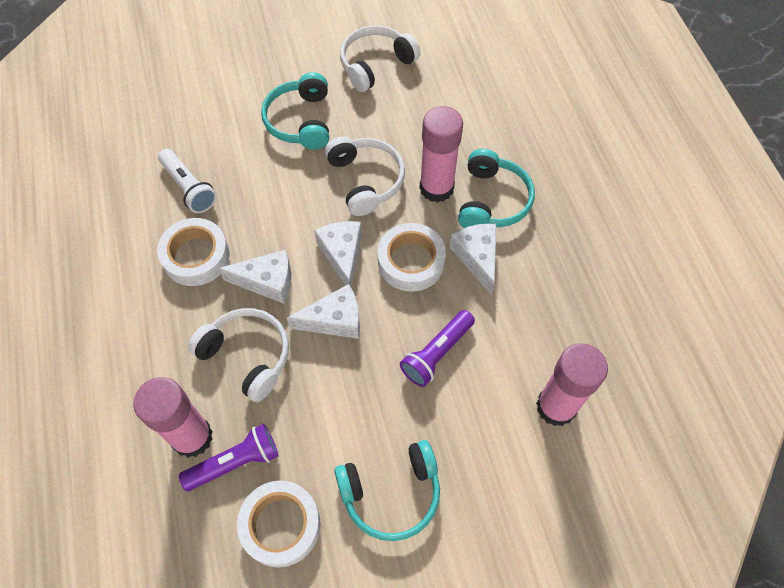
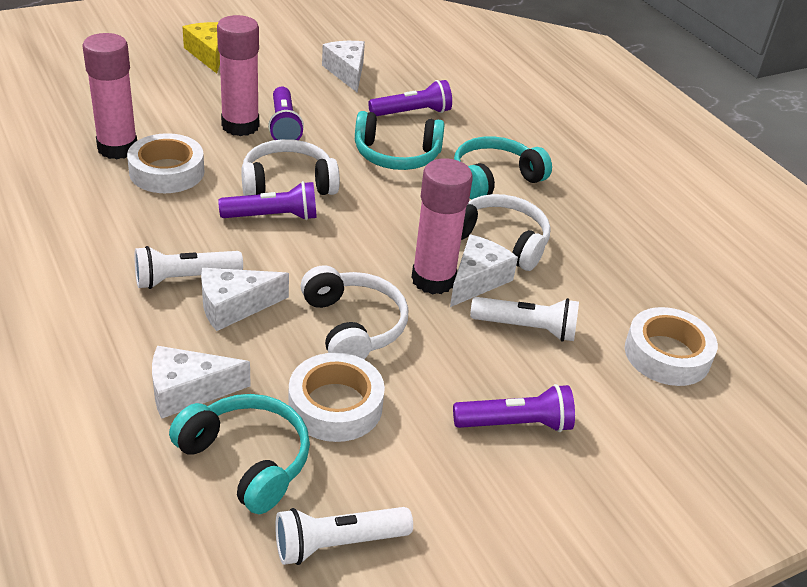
purple flashlight: [179,424,279,491] [400,310,475,387] = 2 -> [218,181,317,220] [268,87,304,140] [368,80,452,116] [453,384,575,432] = 4
white flashlight: [158,149,217,213] = 1 -> [135,246,243,289] [275,507,413,565] [470,297,579,341] = 3
yellow cheese: none = 0 -> [182,22,220,74] = 1

